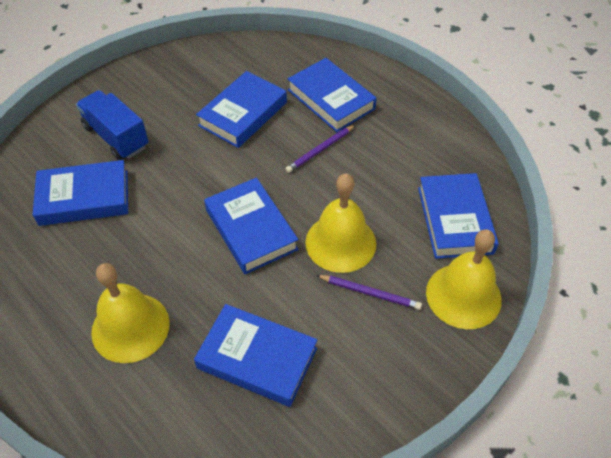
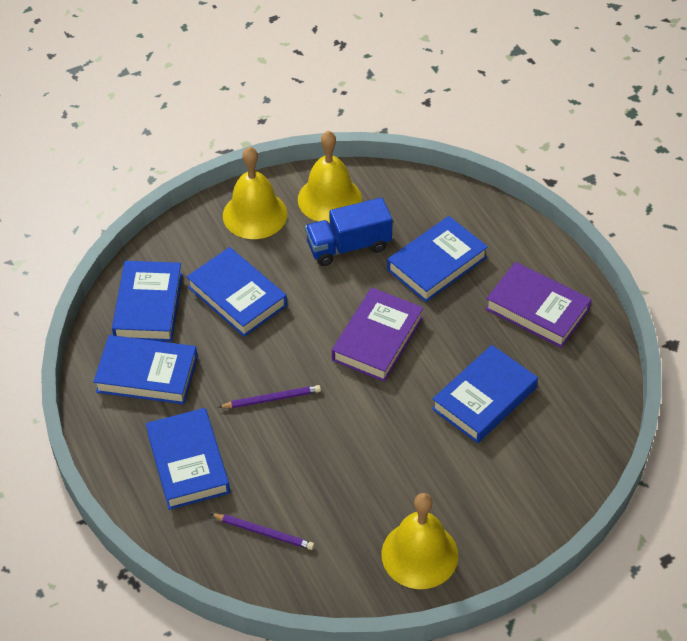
purple book: none = 0 -> [332,288,423,382] [485,262,592,348] = 2

